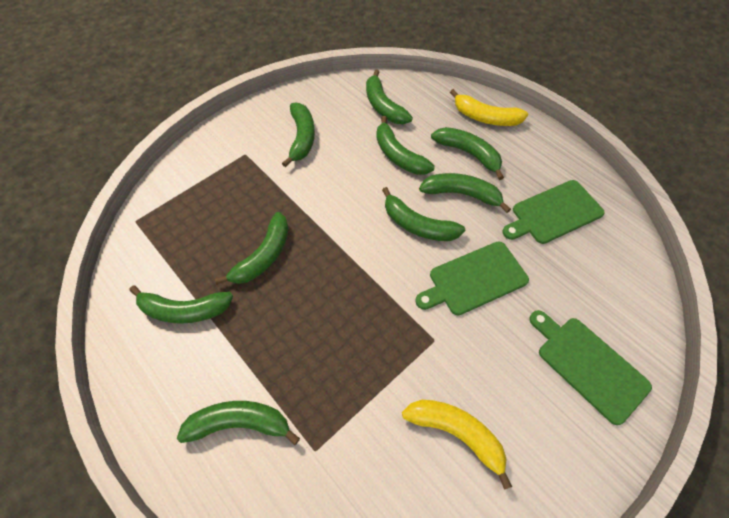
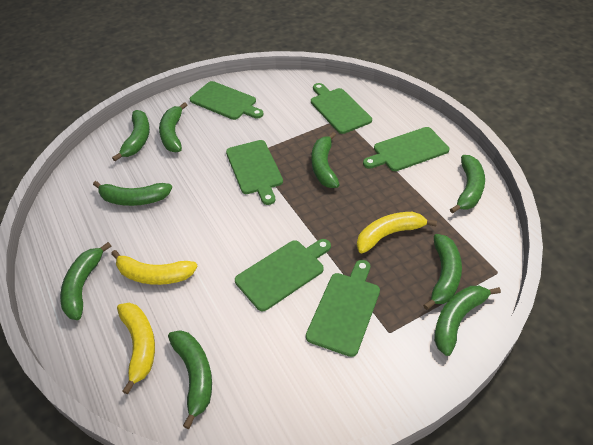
green cutting board: [415,241,529,315] [502,180,605,244] [529,310,652,425] = 3 -> [190,81,263,120] [226,140,283,205] [235,239,331,311] [306,260,380,357] [311,83,372,134] [363,127,449,171] = 6
yellow banana: [402,400,512,490] [450,89,528,126] = 2 -> [111,250,198,285] [117,303,155,395] [357,212,437,253] = 3

